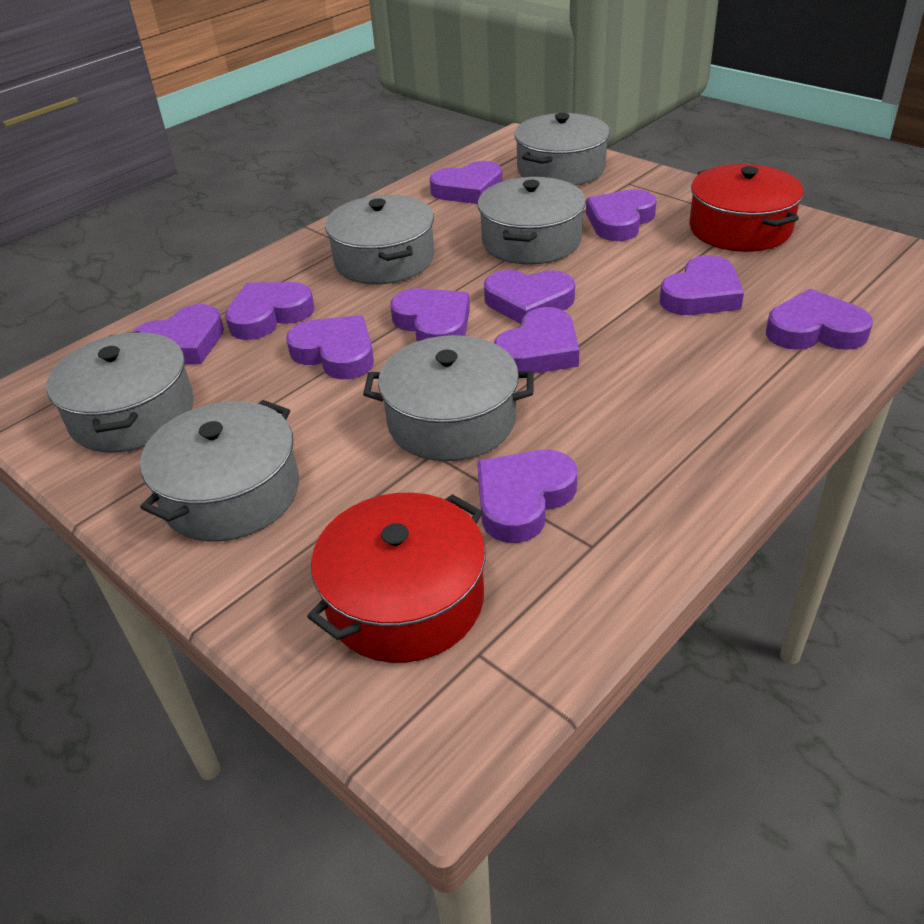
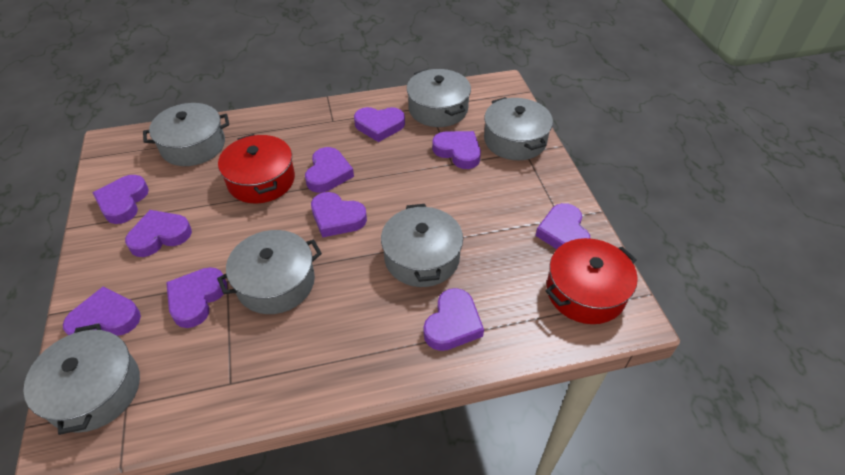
purple heart: [132,304,224,364] [225,282,314,340] [286,315,374,379] [390,288,470,341] [430,161,502,204] [477,450,577,543] [484,270,575,324] [494,307,579,373] [586,189,657,241] [660,255,744,315] [766,289,873,350] = 11 -> [63,287,141,336] [92,175,149,224] [125,210,192,257] [166,267,227,328] [305,147,354,193] [311,192,367,238] [354,107,405,142] [424,288,484,351] [432,131,481,169] [536,203,590,249] = 10

